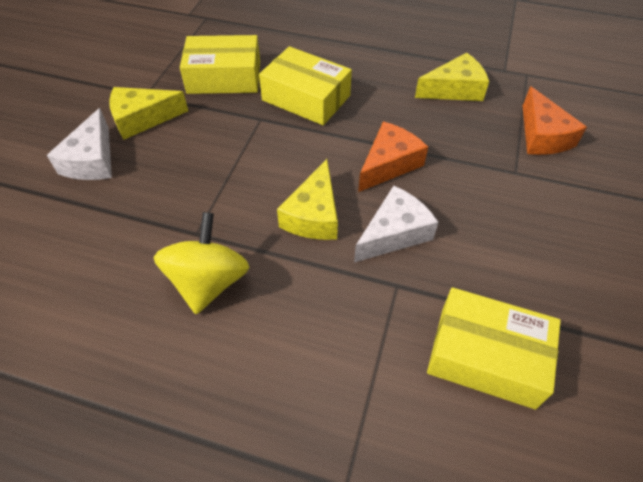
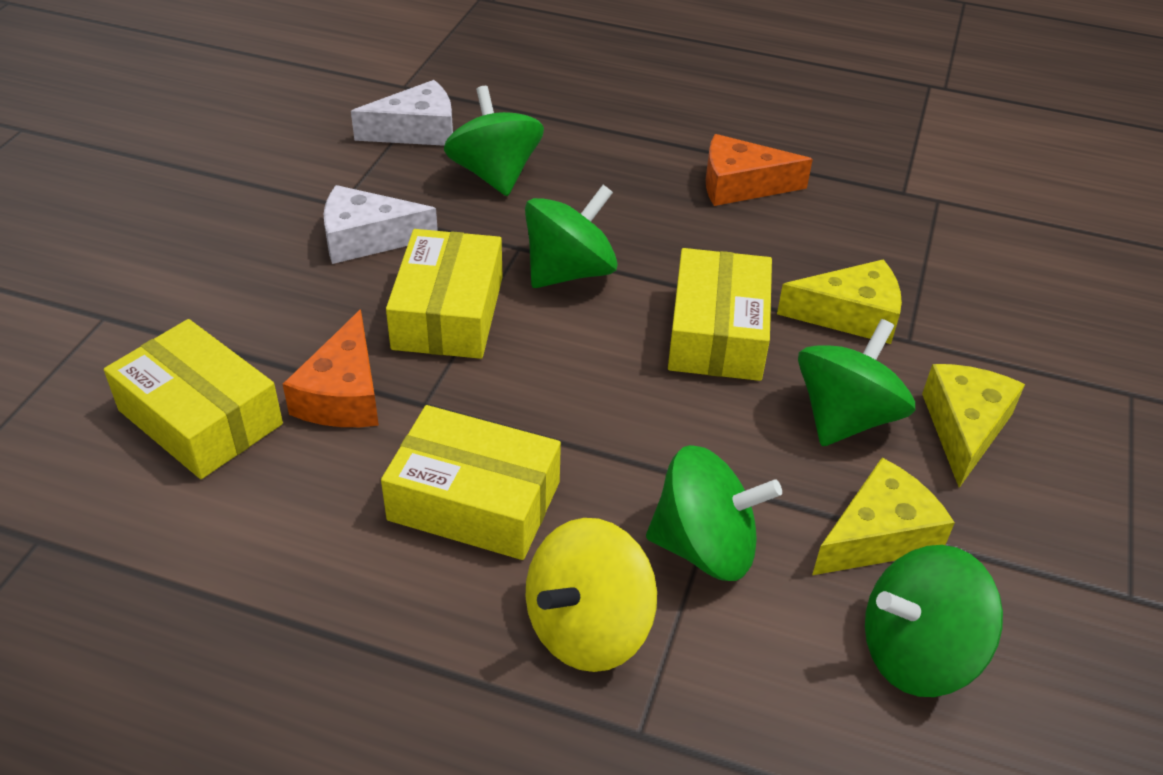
green spinning top: none = 0 -> [444,86,544,196] [525,185,618,288] [646,445,782,581] [798,319,915,446] [865,545,1003,697] = 5
yellow box: [180,35,260,94] [259,46,352,125] [427,287,561,409] = 3 -> [104,319,283,479] [381,405,561,560] [386,229,502,359] [668,248,772,381] = 4

